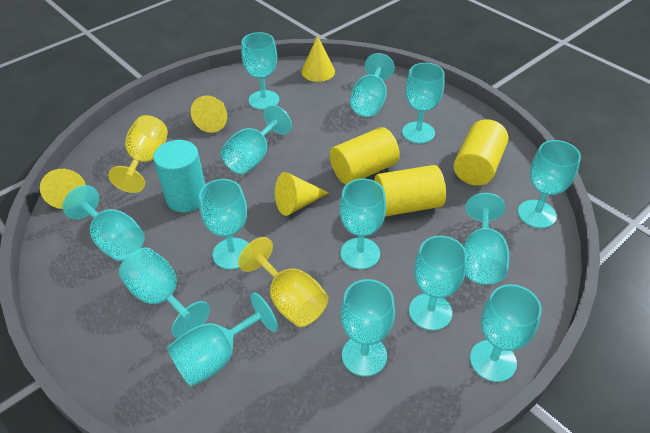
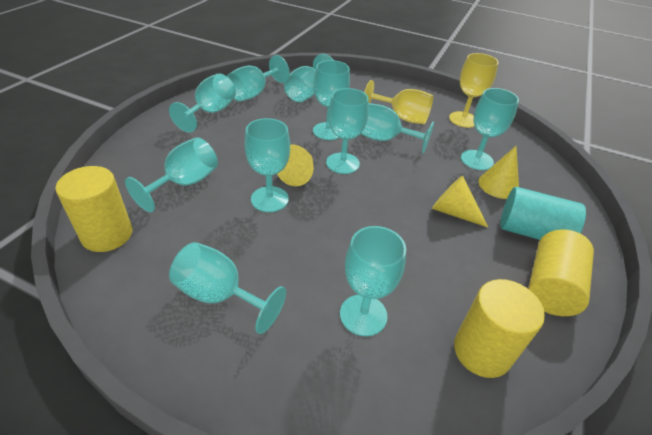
turquoise goblet: [63,185,145,261] [119,247,210,338] [167,292,278,387] [199,179,249,270] [220,105,292,174] [241,32,279,110] [340,179,386,269] [341,279,395,376] [350,53,395,117] [402,63,444,144] [409,236,467,331] [464,193,509,285] [470,284,542,382] [518,140,581,228] = 14 -> [125,137,218,212] [169,73,236,132] [169,242,286,334] [227,55,290,101] [245,118,290,212] [284,54,333,102] [313,60,350,140] [326,88,369,174] [340,226,406,336] [361,103,435,154] [461,88,519,170] = 11
yellow cone: [40,169,86,209] [191,95,227,133] [275,172,329,216] [301,35,335,82] = 4 -> [277,144,314,186] [432,176,488,227] [478,146,519,199] = 3

